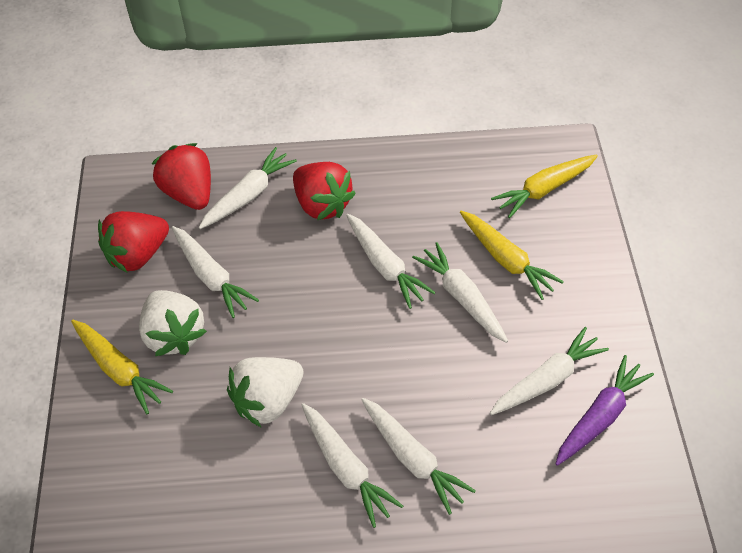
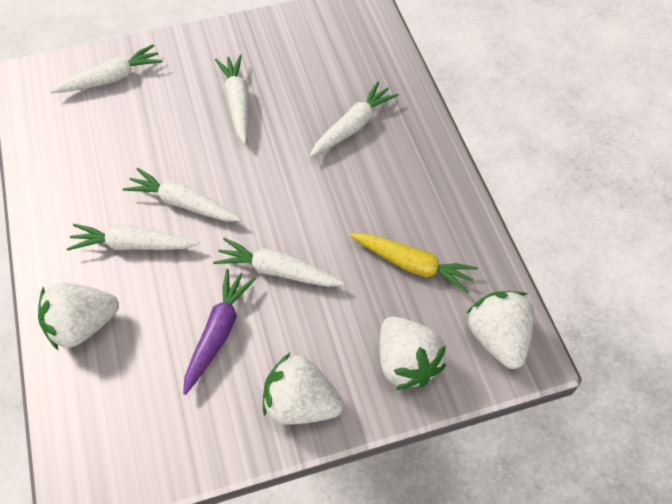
red strawberry: [98,211,169,273] [152,143,211,210] [293,162,356,220] = 3 -> none = 0
white carrot: [172,226,259,318] [199,147,297,229] [302,403,403,528] [346,214,435,309] [361,398,476,515] [412,242,508,343] [490,327,609,415] = 7 -> [50,44,163,93] [67,224,199,251] [123,168,241,222] [213,238,344,287] [215,55,249,144] [309,81,399,157] = 6
white strawberry: [139,290,207,356] [227,357,303,428] = 2 -> [38,282,119,351] [263,353,344,425] [379,317,446,390] [467,291,535,369] = 4
yellow carrot: [71,320,173,414] [460,211,564,300] [491,154,598,218] = 3 -> [350,233,478,294] = 1

